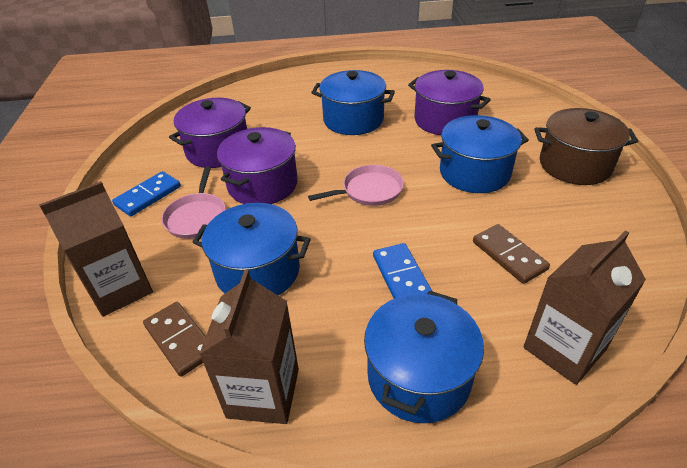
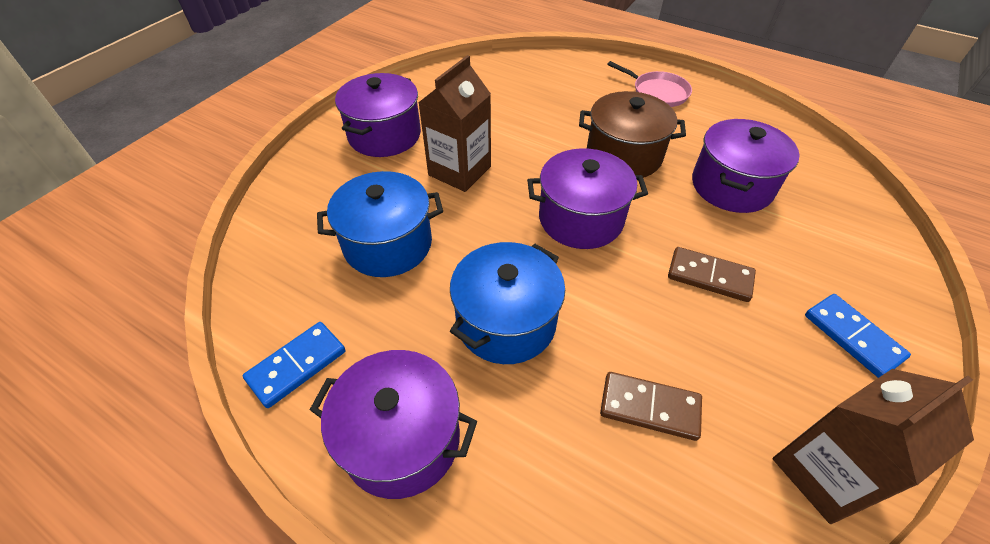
blue pot: [192,203,310,295] [311,70,395,135] [364,291,484,423] [431,115,529,193] = 4 -> [317,171,443,277] [450,242,565,364] = 2
brown carton: [39,181,153,317] [199,270,299,424] [523,230,646,385] = 3 -> [418,55,491,192] [773,369,974,524] = 2
pink pan: [161,167,226,239] [308,165,404,206] = 2 -> [607,61,692,107] = 1
purple pot: [169,98,251,168] [217,127,298,204] [408,70,491,135] = 3 -> [310,350,477,499] [335,73,421,157] [527,148,648,249] [692,119,799,213] = 4

